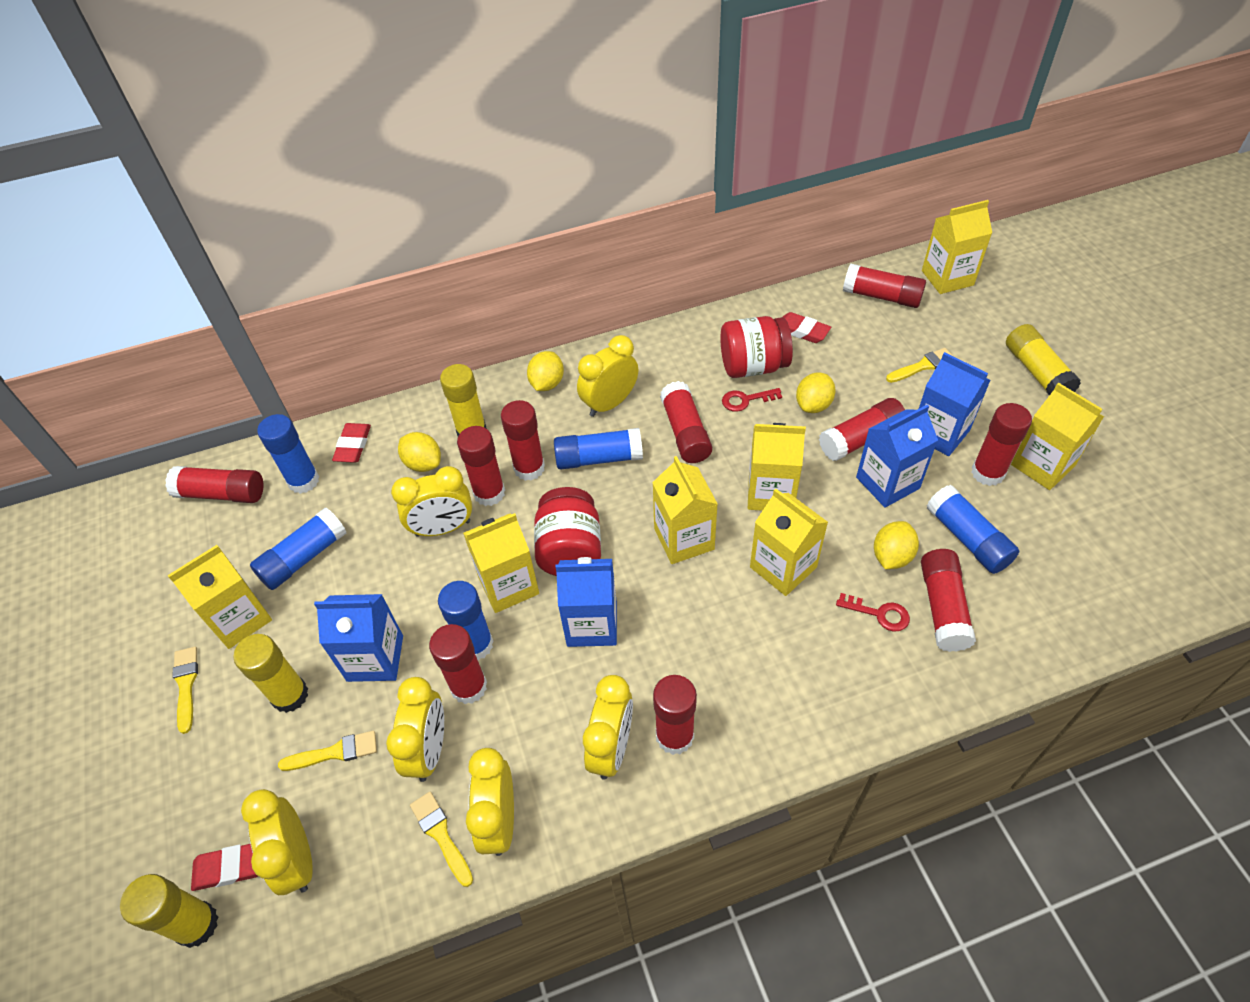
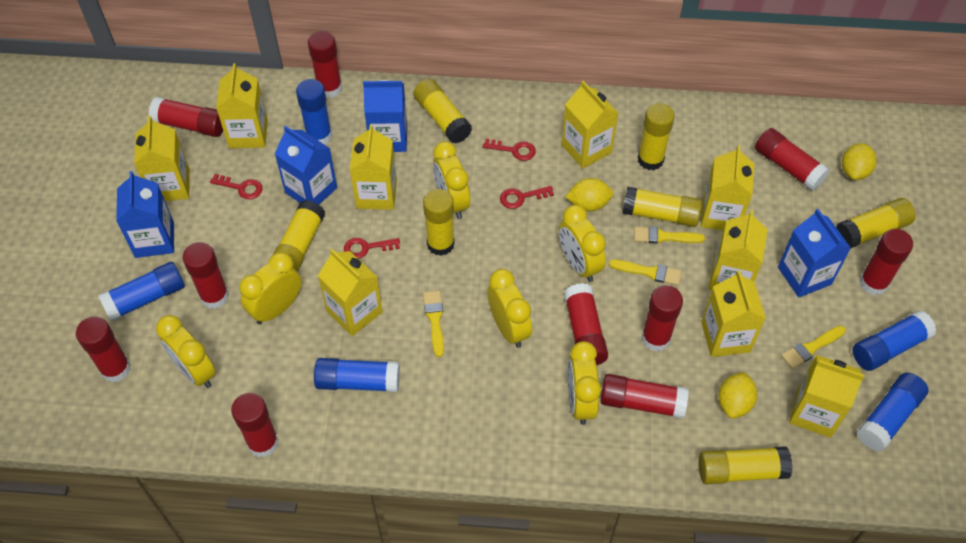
red eraser: [191,844,258,891] [332,423,371,462] [783,312,831,343] = 3 -> none = 0
red jar: [534,487,601,576] [720,316,793,378] = 2 -> none = 0
red key: [722,388,782,412] [836,593,910,631] = 2 -> [210,174,263,199] [344,238,400,259] [483,139,536,161] [500,186,554,209] = 4
yellow carton: [168,545,272,649] [463,513,539,613] [652,456,718,564] [748,423,806,511] [750,488,828,596] [922,200,992,294] [1011,383,1104,490] = 7 -> [134,116,190,201] [216,63,268,148] [318,249,382,336] [350,124,397,210] [562,81,618,168] [701,146,754,230] [701,270,766,357] [709,210,768,290] [789,355,865,438] = 9
yellow glue stick: [120,874,218,948] [233,634,308,713] [440,364,487,436] [1006,324,1081,395] = 4 -> [273,200,325,272] [413,79,472,143] [423,189,455,256] [622,187,702,227] [638,103,675,170] [698,446,793,485] [836,198,916,248] = 7
yellow lemon: [398,432,441,472] [527,351,564,391] [796,372,836,413] [874,521,919,569] = 4 -> [565,178,613,211] [718,372,757,419] [842,143,876,180] = 3

